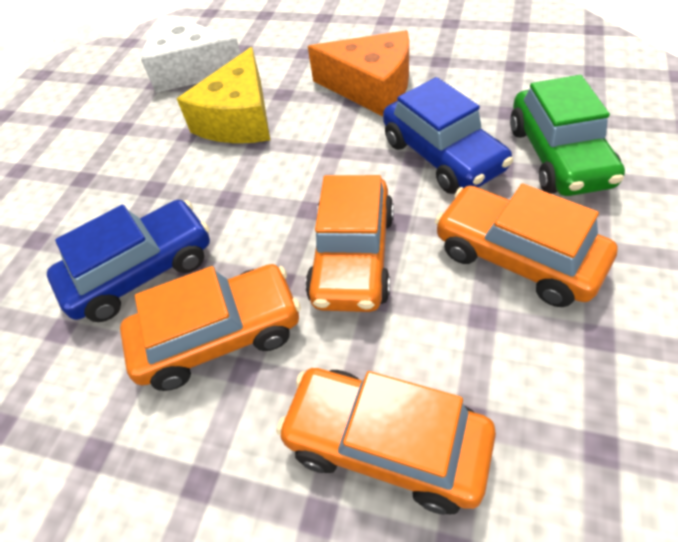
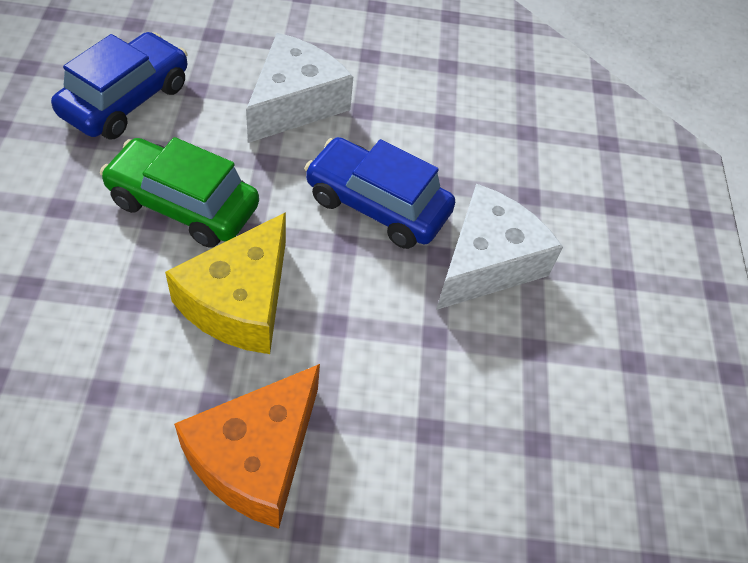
orange car: [120,264,301,391] [276,368,496,515] [305,175,394,312] [435,184,618,307] = 4 -> none = 0
white cheese: [141,16,241,93] = 1 -> [246,33,353,143] [436,184,563,310] = 2

